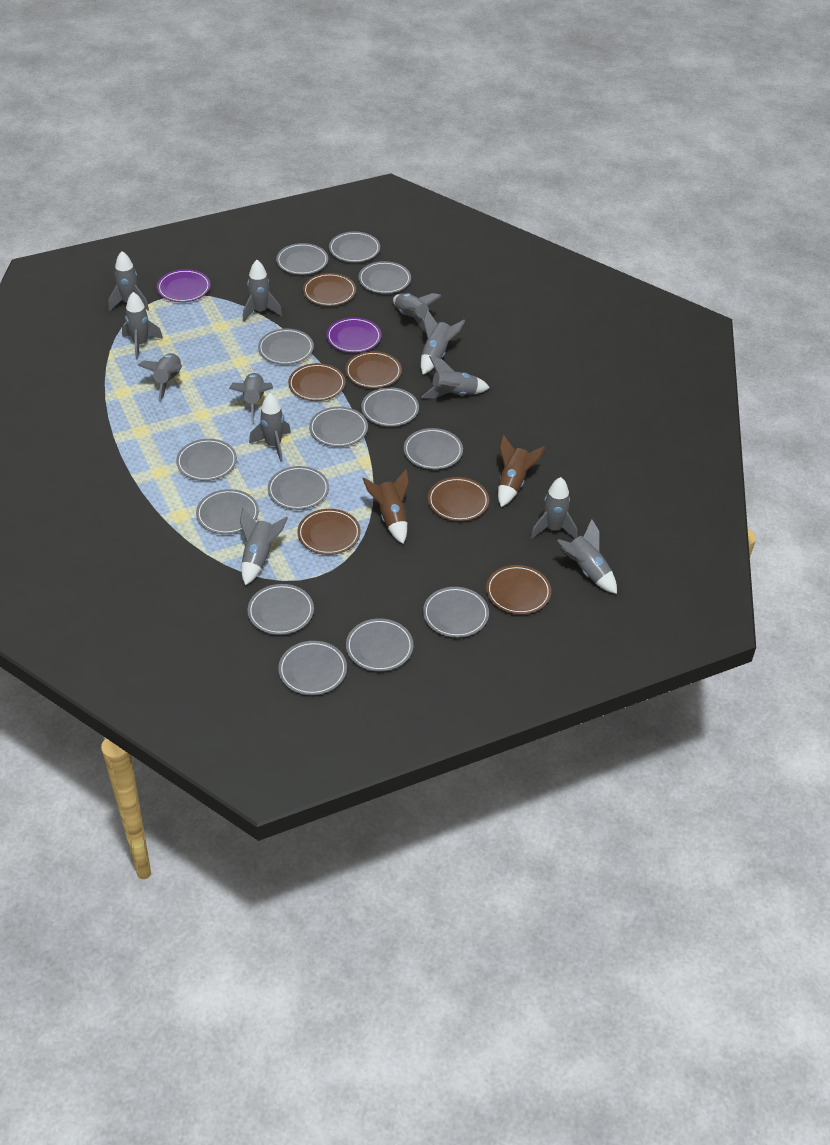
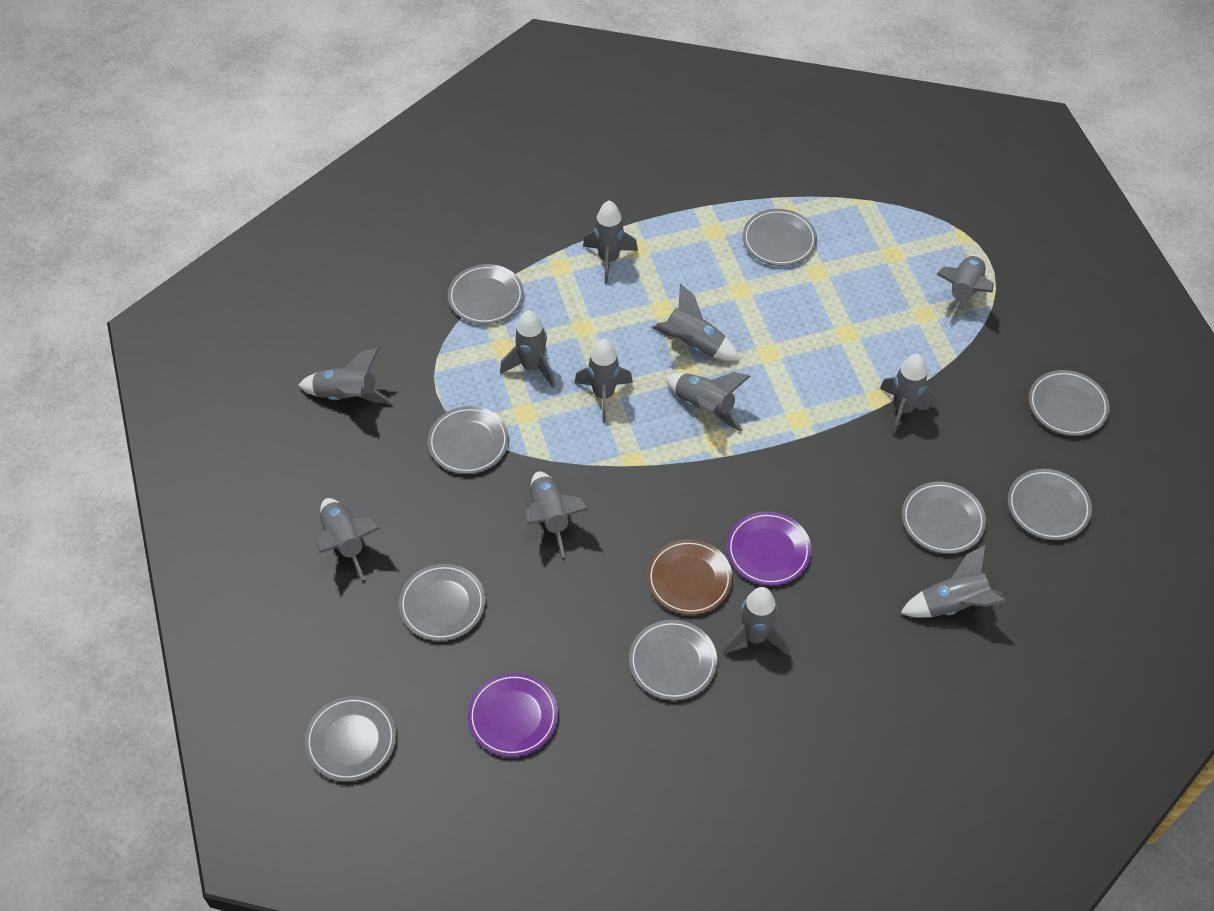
brown plate: [288,363,345,401] [297,509,360,555] [303,273,356,306] [345,351,402,388] [428,477,489,521] [486,565,551,614] = 6 -> [647,539,733,615] = 1
brown rocket: [362,469,409,544] [498,434,545,507] = 2 -> none = 0
grey plate: [176,439,237,481] [196,489,259,534] [248,584,314,635] [258,329,314,365] [268,466,329,510] [276,243,328,275] [278,641,347,695] [309,407,368,447] [329,231,380,262] [346,618,413,672] [358,261,411,294] [361,387,419,427] [404,428,463,470] [423,587,489,638] = 14 -> [305,696,396,781] [399,564,485,641] [428,406,509,474] [448,264,524,324] [629,620,717,700] [743,209,817,266] [902,482,986,554] [1008,469,1092,540] [1029,370,1110,436] = 9

